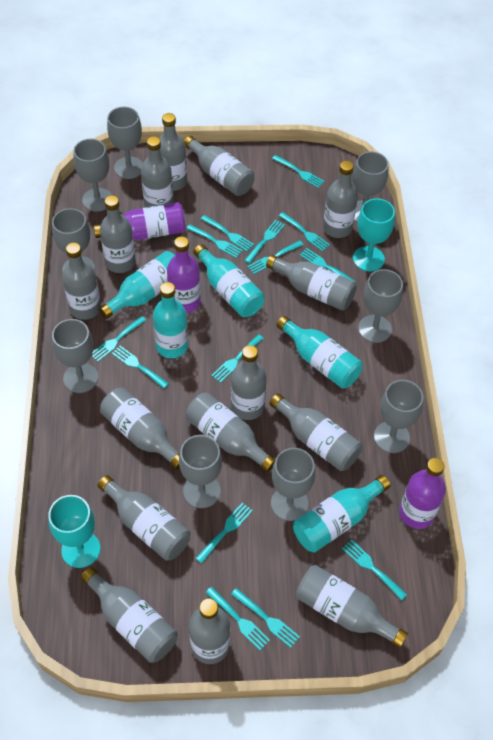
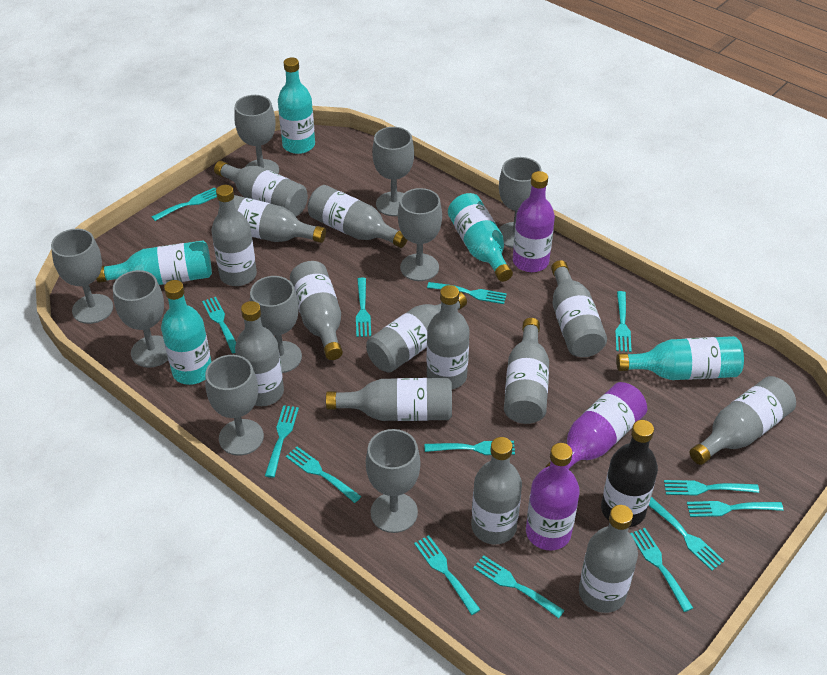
black bottle: none = 0 -> [601,420,658,527] = 1
grey bottle: [62,242,101,320] [81,567,177,663] [97,475,190,561] [100,195,136,273] [100,388,180,469] [141,136,173,207] [159,113,187,191] [184,136,255,196] [186,392,276,472] [189,598,230,664] [231,345,267,420] [266,255,357,311] [270,393,362,471] [296,565,408,648] [323,161,358,238] = 15 -> [212,185,257,286] [214,161,308,216] [218,195,326,243] [235,301,284,406] [290,261,343,360] [308,185,407,248] [326,378,452,421] [366,292,467,372] [427,285,470,389] [471,437,522,545] [504,318,549,424] [551,260,607,357] [579,505,638,613] [690,376,796,465] = 14
turquoise goblet: [48,495,100,568] [353,198,395,271] = 2 -> none = 0

